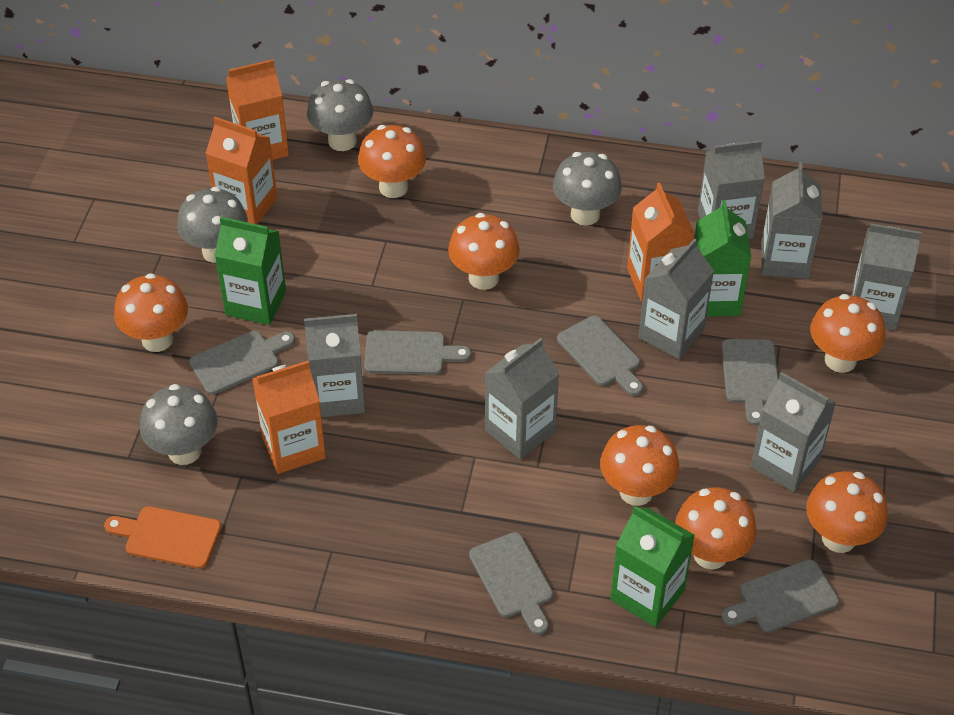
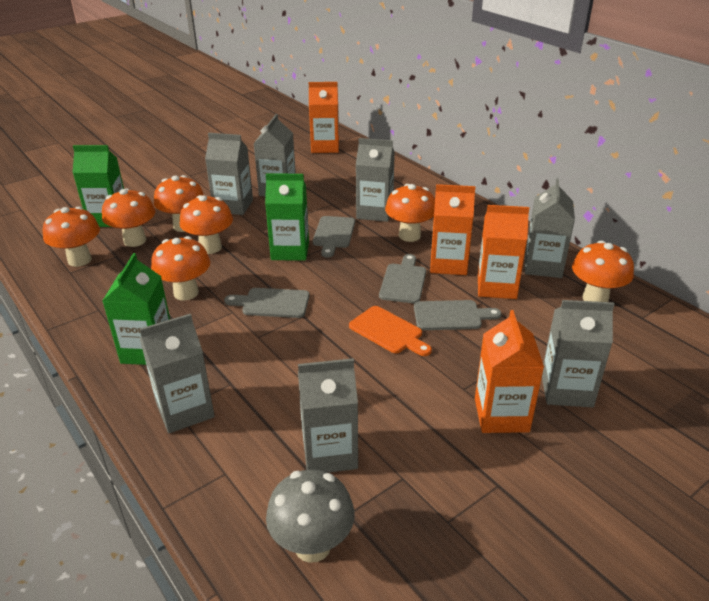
grey cutting board: [189,331,295,395] [364,330,471,375] [469,532,553,635] [557,316,643,396] [721,339,778,426] [721,559,839,632] = 6 -> [224,288,309,318] [313,216,355,257] [379,254,426,303] [414,300,501,330] = 4
grey mushroom: [140,384,218,465] [177,187,248,263] [307,79,373,151] [553,152,622,226] = 4 -> [266,470,355,563] = 1

